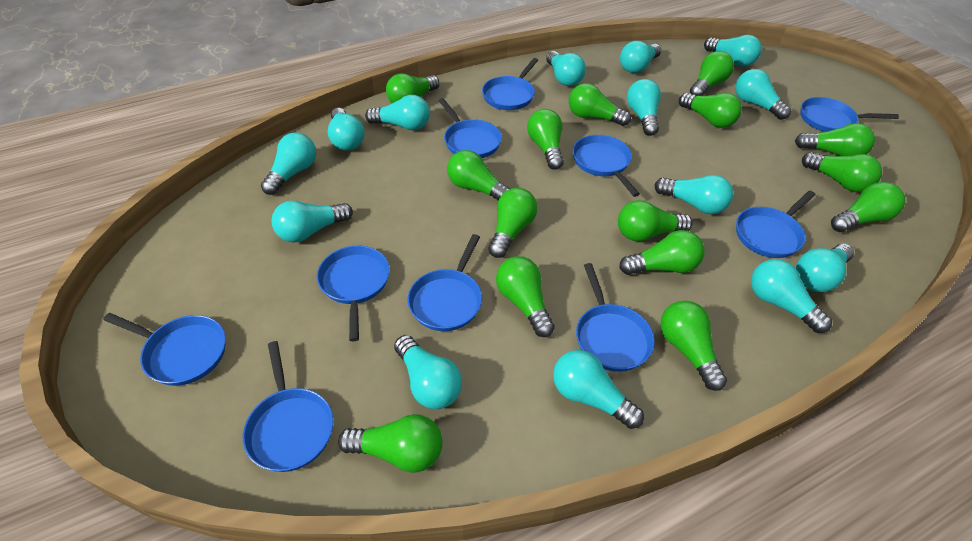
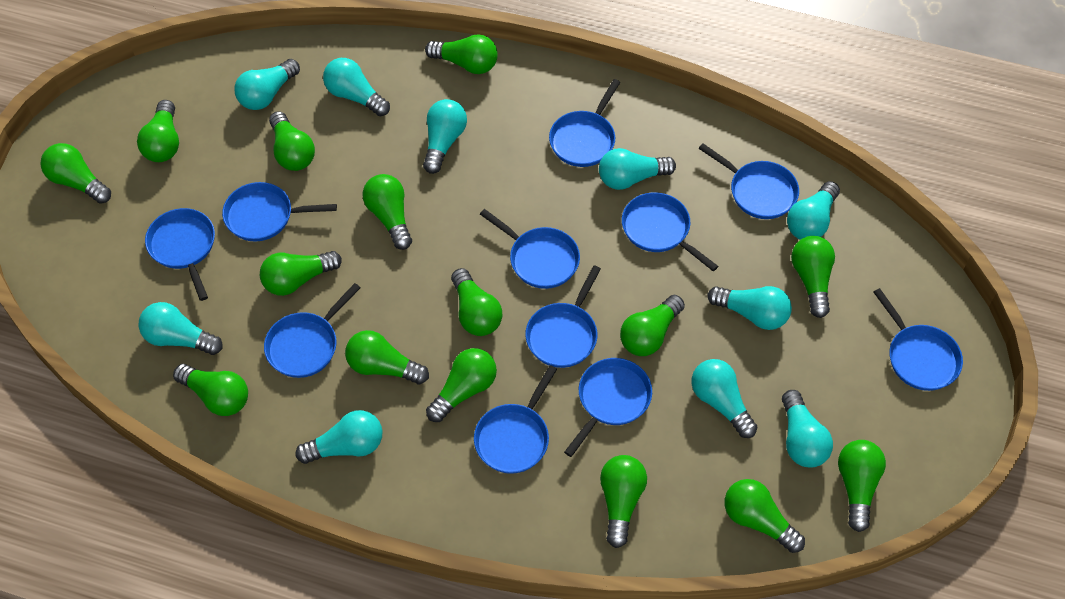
blue pan: [103,313,226,386] [243,341,334,472] [317,246,390,341] [408,234,482,331] [438,98,502,158] [482,58,538,110] [573,135,640,197] [576,263,655,372] [736,191,815,258] [800,97,899,132] = 10 -> [145,208,215,301] [222,182,337,242] [264,283,361,378] [474,365,557,474] [480,209,580,289] [525,265,601,368] [549,79,620,167] [564,358,652,457] [622,192,718,271] [699,143,799,219] [873,288,963,391] = 11
turquoise light bulb: [261,132,316,195] [271,201,353,243] [328,108,365,151] [365,95,430,130] [394,335,462,409] [546,51,586,86] [553,350,644,429] [620,41,661,73] [627,79,661,136] [654,175,733,214] [704,35,762,67] [735,69,791,120] [751,259,832,333] [796,244,854,292] = 14 -> [139,302,223,355] [234,59,300,110] [296,410,382,464] [323,58,390,116] [423,99,467,174] [599,148,676,190] [692,359,758,438] [707,286,792,330] [782,390,833,468] [787,181,840,240] = 10

